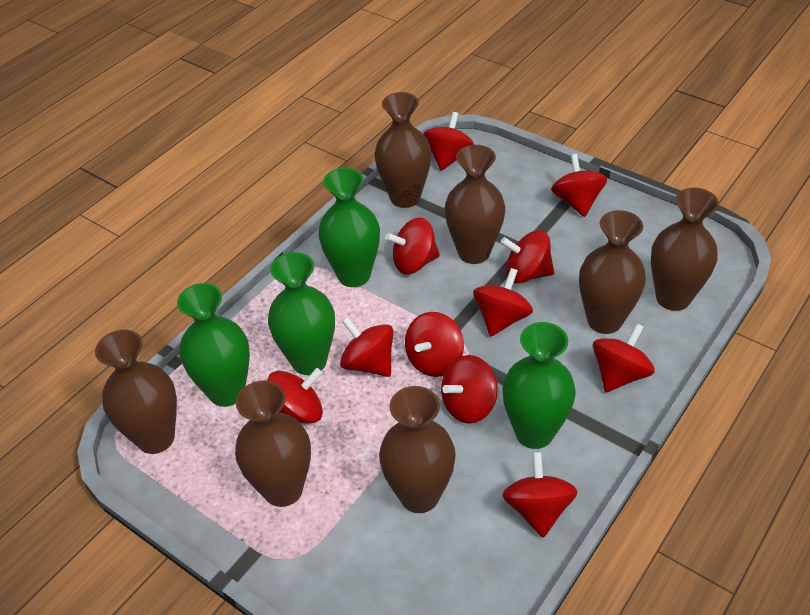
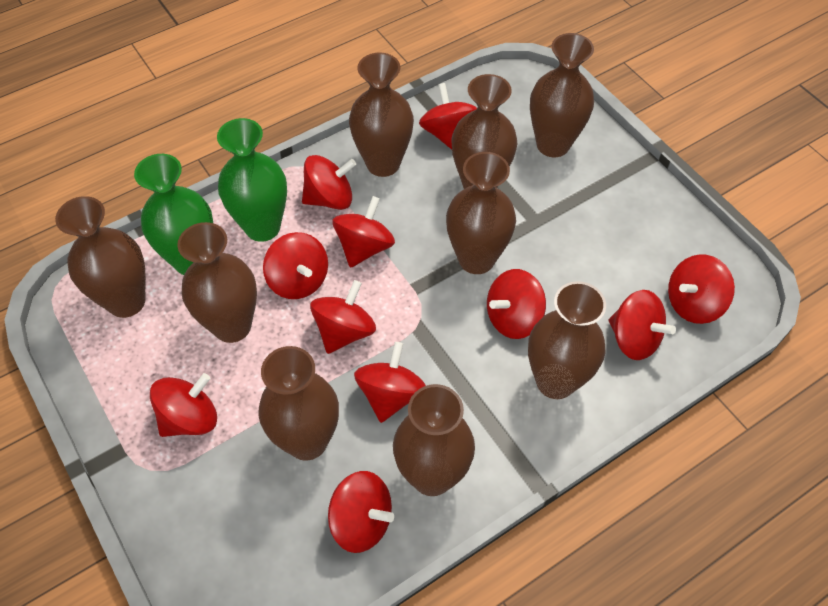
brown vase: [95,330,177,454] [235,381,311,507] [375,92,431,208] [379,386,456,513] [445,145,505,264] [579,210,646,334] [651,188,719,311] = 7 -> [55,196,146,318] [177,222,257,343] [258,346,339,461] [349,52,414,177] [393,384,475,496] [446,152,516,274] [451,74,517,189] [528,281,606,399] [530,33,594,157] = 9
green vase: [177,283,250,407] [268,252,335,375] [318,168,380,287] [502,322,576,449] = 4 -> [134,154,213,275] [217,118,287,242] = 2

